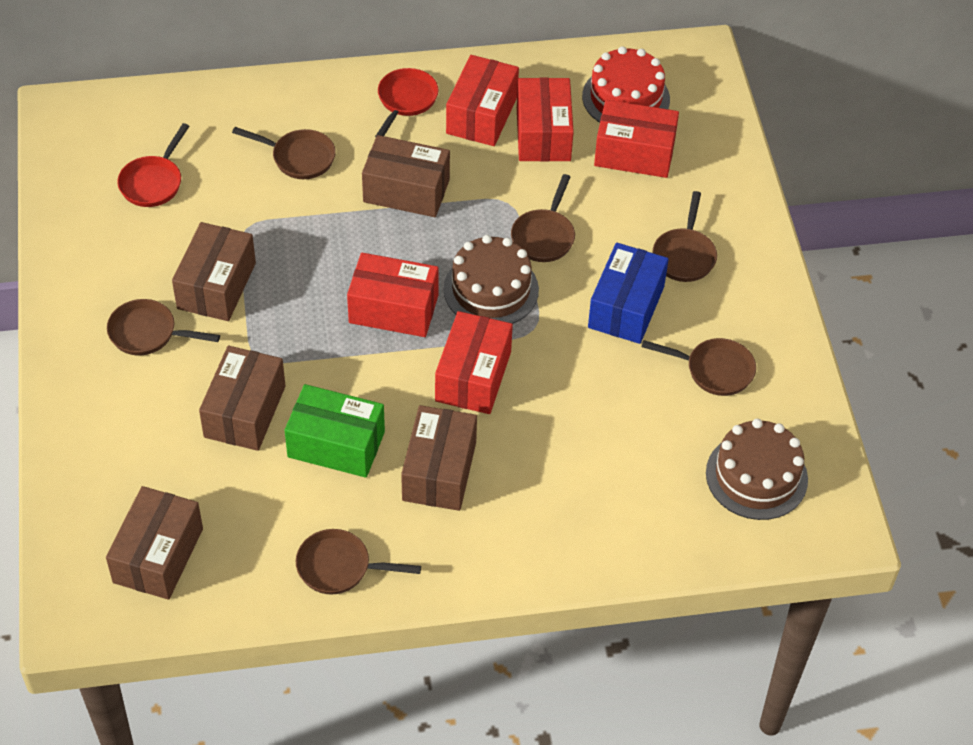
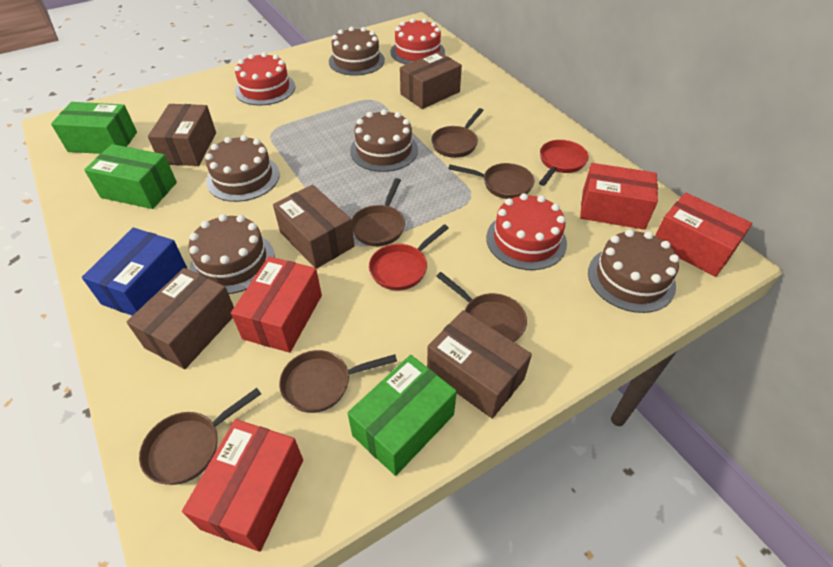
brown cake: [443,235,539,324] [706,419,808,520] = 2 -> [188,214,275,294] [205,135,280,202] [329,27,385,76] [350,109,418,172] [588,229,679,313] = 5
green box: [285,384,385,478] = 1 -> [51,102,137,154] [84,144,177,209] [348,355,457,476] = 3
red box: [347,253,439,337] [435,311,513,414] [446,55,519,146] [517,77,574,162] [594,100,679,178] = 5 -> [182,419,303,552] [231,257,322,353] [580,163,658,230] [655,193,752,277] = 4
red cake: [582,46,670,122] = 1 -> [235,52,295,105] [390,18,445,65] [486,193,567,270] = 3

